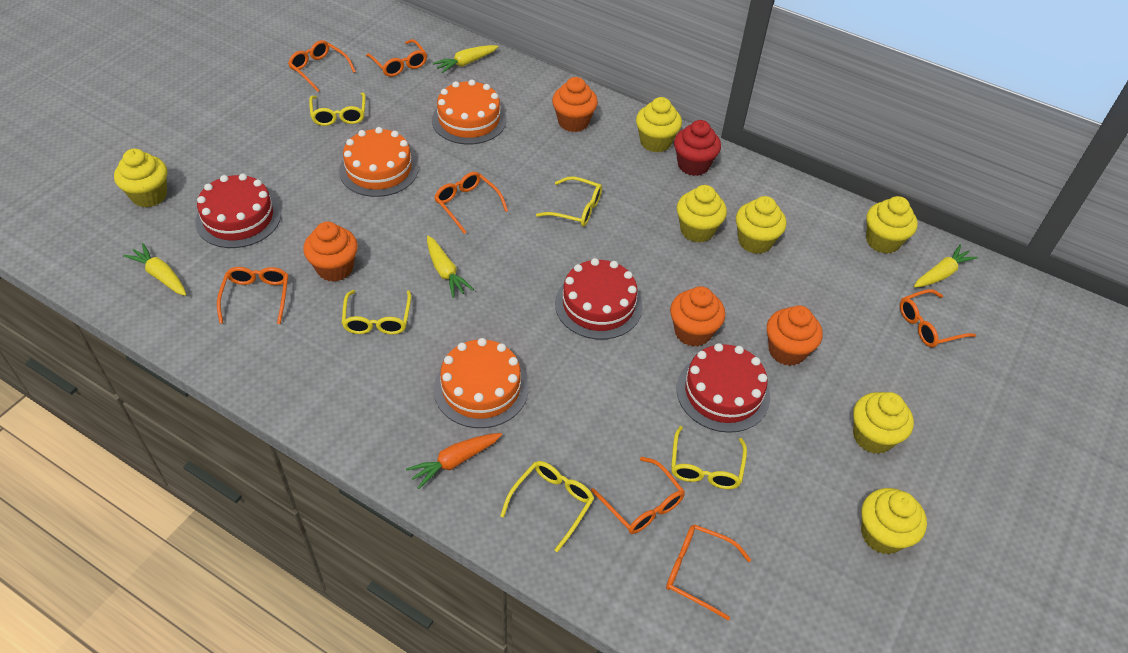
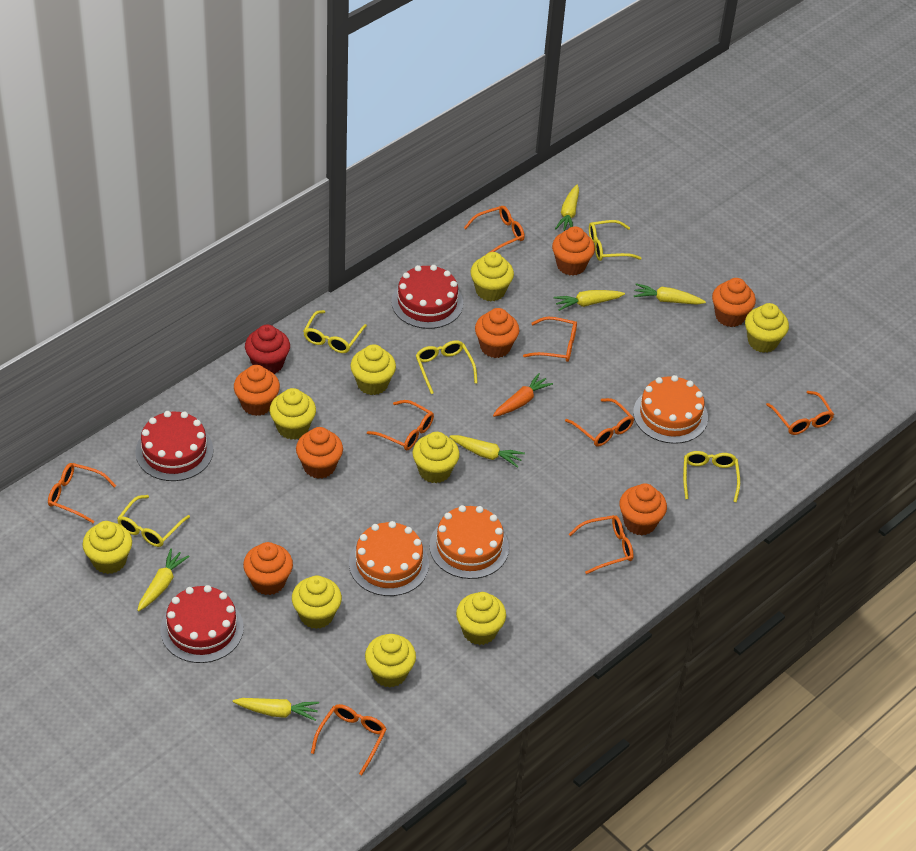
orange cupcake: [303,222,358,282] [552,77,598,132] [670,286,725,347] [767,305,823,366] = 4 -> [234,365,280,416] [243,542,293,595] [296,427,343,479] [475,308,519,358] [552,227,595,276] [619,483,667,535] [712,278,756,327] = 7
orange glasses: [217,267,288,324] [288,40,356,92] [366,39,427,77] [434,172,508,234] [591,457,685,534] [666,524,751,620] [900,289,976,347] = 7 -> [48,463,116,523] [311,704,387,775] [367,400,434,450] [464,206,525,252] [523,317,577,362] [565,398,634,447] [569,515,634,574] [766,391,834,435] = 8
yellow carrot: [123,243,186,296] [427,236,474,298] [433,45,499,73] [914,245,978,287] = 4 -> [137,548,190,612] [233,698,319,721] [449,435,525,468] [553,290,625,311] [555,184,579,231] [634,283,706,305] = 6
yellow cupcake: [114,149,167,207] [636,97,682,152] [677,185,727,243] [736,196,786,254] [853,392,914,454] [861,488,927,554] [866,196,918,254] = 7 -> [82,521,132,574] [270,388,316,440] [292,576,342,629] [350,344,396,395] [365,634,416,688] [412,432,460,483] [456,592,506,645] [470,252,514,301] [745,303,789,353] = 9

